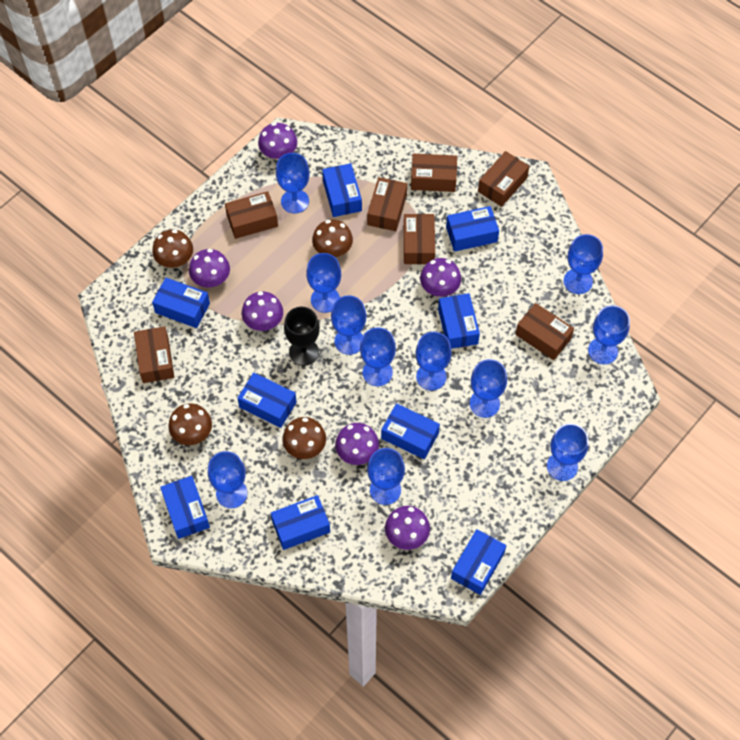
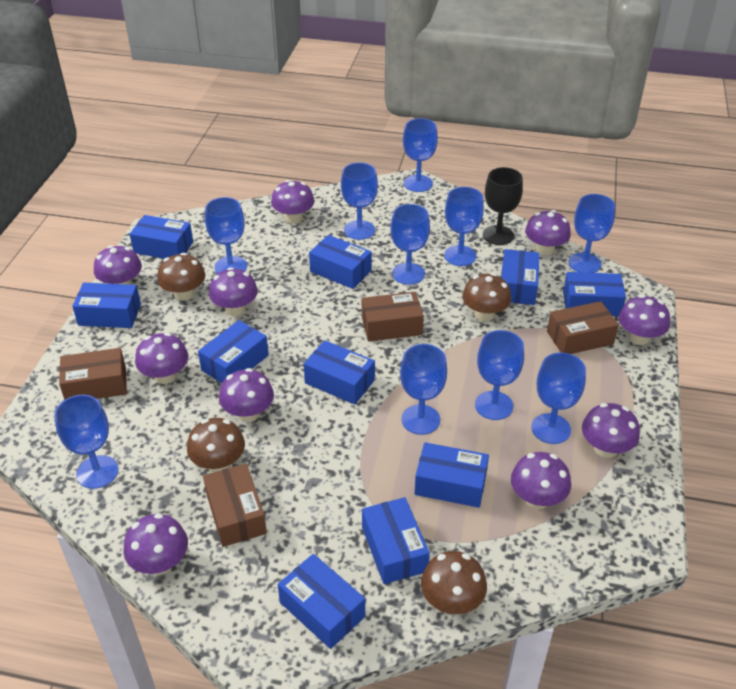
blue box: [152,278,210,328] [160,476,210,539] [237,373,297,428] [271,495,330,550] [322,163,362,217] [381,403,440,459] [438,293,480,349] [446,206,499,252] [451,529,506,595] = 9 -> [72,283,141,328] [129,215,193,259] [198,320,269,383] [278,554,365,649] [304,340,375,405] [309,235,372,289] [362,497,430,584] [414,442,489,508] [501,249,540,305] [563,272,626,316] = 10
blue goblet: [208,451,248,508] [276,153,309,213] [306,253,341,313] [331,295,366,355] [360,327,396,386] [367,448,405,505] [415,332,452,391] [470,359,507,418] [547,424,588,481] [564,234,603,294] [588,305,630,365] = 11 -> [54,395,118,489] [205,197,247,274] [341,162,378,240] [390,204,430,285] [400,344,447,435] [403,118,438,192] [444,187,484,266] [475,330,524,420] [531,352,586,444] [568,194,615,273] = 10
brown box: [134,326,174,383] [225,191,278,239] [367,177,407,231] [404,214,435,264] [411,154,457,192] [478,151,529,207] [515,303,574,360] = 7 -> [59,348,127,400] [203,464,267,547] [362,292,424,342] [547,301,619,354] = 4
purple mushroom: [189,249,230,287] [242,291,283,331] [258,122,297,160] [335,423,379,465] [385,506,430,550] [420,258,461,297] = 6 -> [94,245,142,285] [123,513,188,575] [135,333,188,384] [209,267,258,316] [219,368,274,422] [271,180,314,224] [511,452,571,509] [525,210,571,255] [582,403,640,458] [619,295,670,345] = 10

